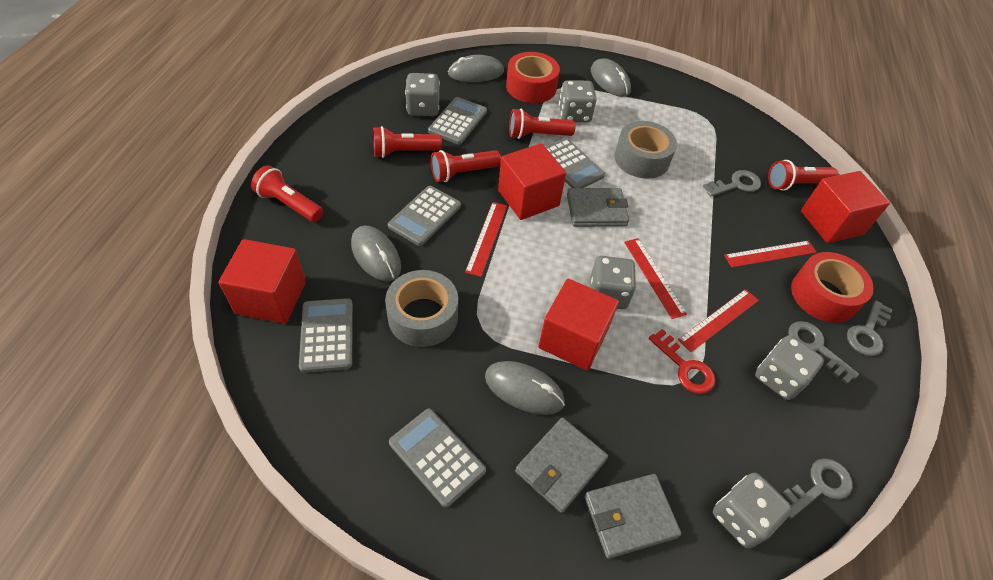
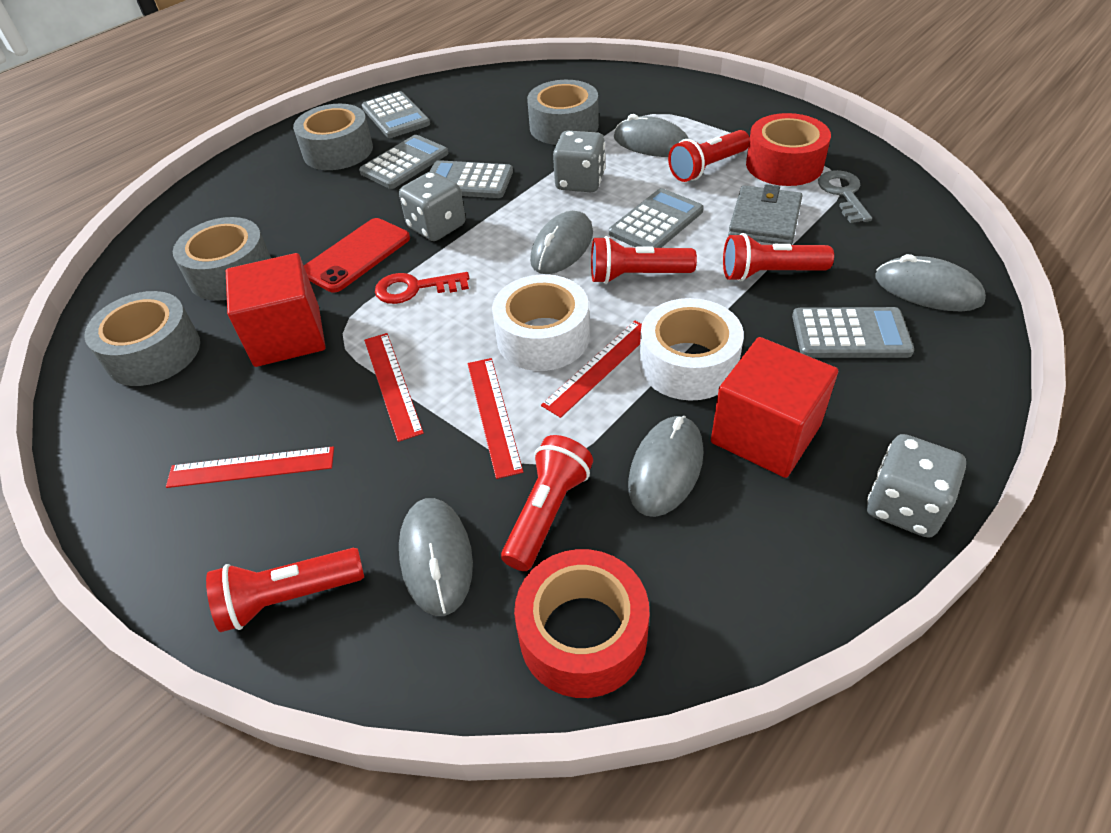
grey dice: [405,73,440,116] [559,80,597,122] [590,256,636,309] [713,473,792,549] [755,335,824,400] = 5 -> [399,171,465,241] [553,131,605,192] [867,434,966,538] = 3
grey key: [703,170,761,197] [783,458,853,519] [788,321,859,384] [847,300,892,356] = 4 -> [818,170,872,223] = 1
grey mouse: [351,225,401,281] [448,55,504,82] [485,361,565,415] [591,58,631,97] = 4 -> [399,498,473,616] [530,211,593,274] [614,114,689,157] [628,416,703,517] [875,254,986,311] = 5
grey tape: [385,270,458,347] [614,121,677,179] = 2 -> [84,291,200,386] [173,217,271,301] [293,104,373,170] [527,80,599,145] = 4
grey wallet: [515,418,608,513] [567,188,629,227] [585,474,681,559] = 3 -> [728,184,802,245] = 1
red cube: [218,239,306,324] [498,143,566,220] [538,279,619,371] [801,171,890,243] = 4 -> [226,253,325,367] [711,337,838,478] = 2
red phone: none = 0 -> [304,218,410,292] = 1
white tape: none = 0 -> [492,274,590,371] [639,298,744,401] = 2

